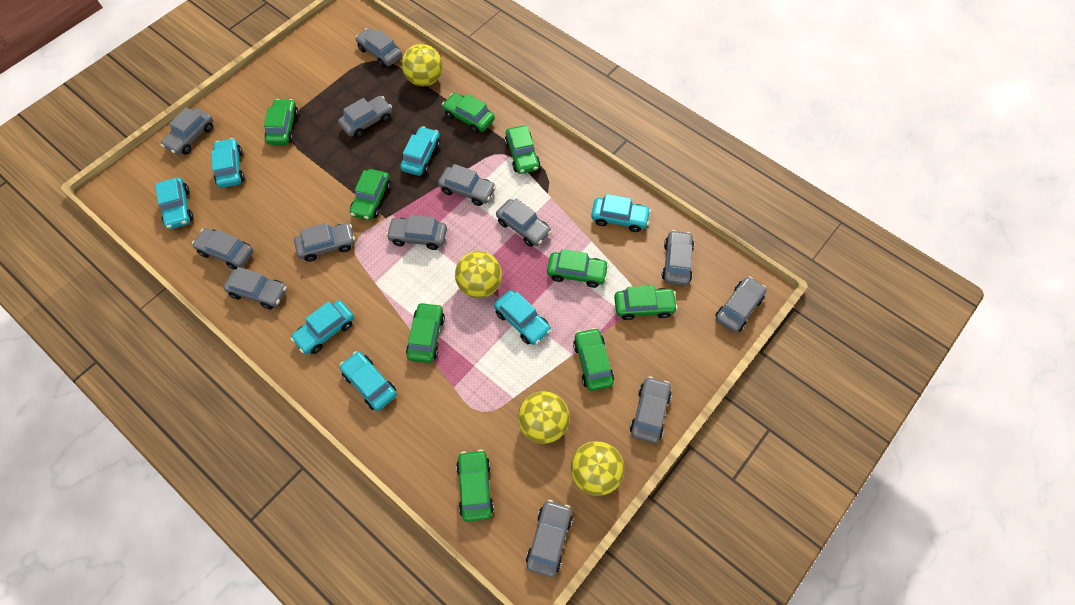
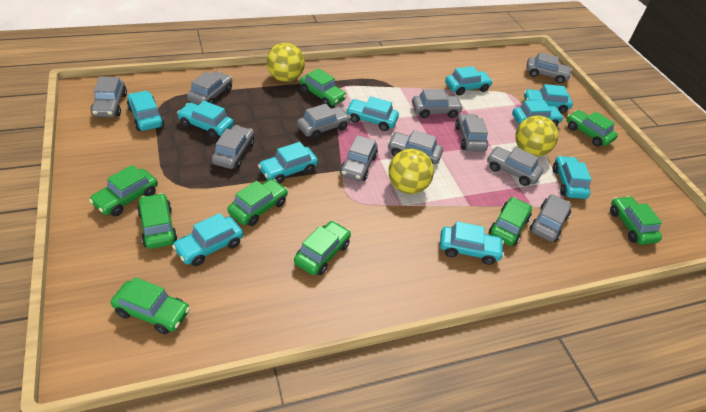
grey car: [161,108,213,155] [192,228,253,269] [223,267,287,309] [294,223,355,262] [338,96,392,138] [355,28,402,68] [386,215,447,250] [438,164,496,206] [496,198,552,247] [526,500,573,577] [630,376,671,444] [662,230,694,286] [715,276,767,333] = 13 -> [91,76,127,117] [187,71,232,105] [212,125,254,169] [297,104,351,140] [340,135,378,181] [387,130,443,164] [412,89,463,118] [455,113,488,152] [487,147,543,186] [526,52,572,83] [529,194,572,242] = 11
turquoise car: [155,177,194,229] [211,138,245,188] [291,300,354,354] [340,351,397,411] [400,126,441,176] [494,290,551,345] [591,194,651,232] = 7 -> [127,91,164,131] [172,213,243,266] [177,101,234,139] [258,142,318,184] [346,96,399,131] [440,221,504,265] [445,66,493,96] [512,100,564,126] [524,84,573,113] [553,156,592,199] = 10
yellow ball: [402,44,443,86] [455,251,502,298] [518,391,570,444] [570,441,624,496] = 4 -> [267,43,305,82] [388,149,434,194] [515,115,558,157] = 3

